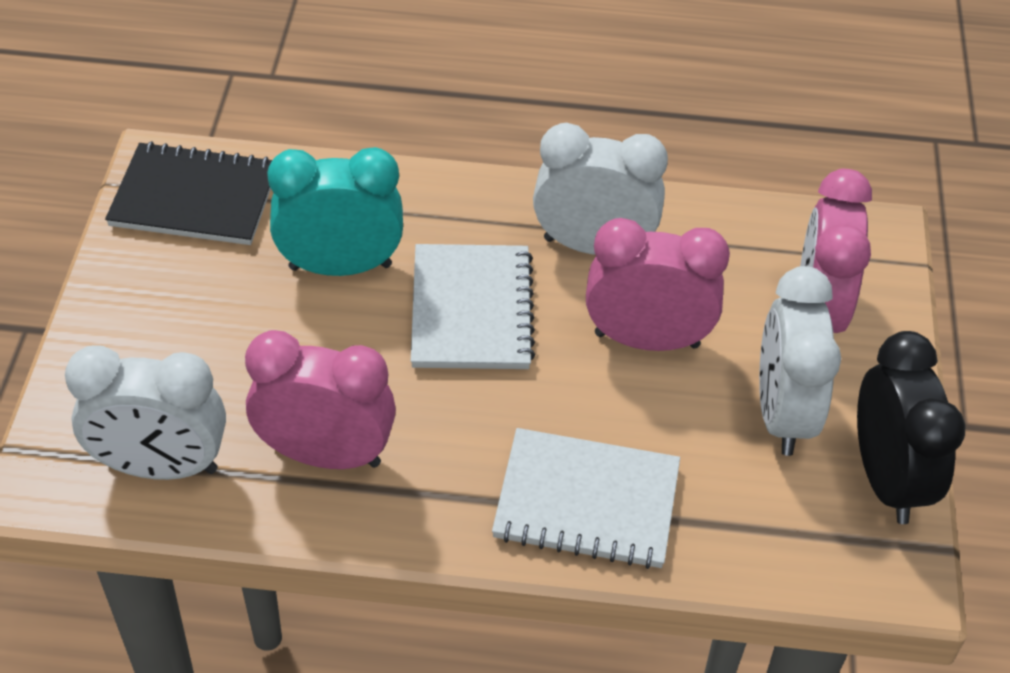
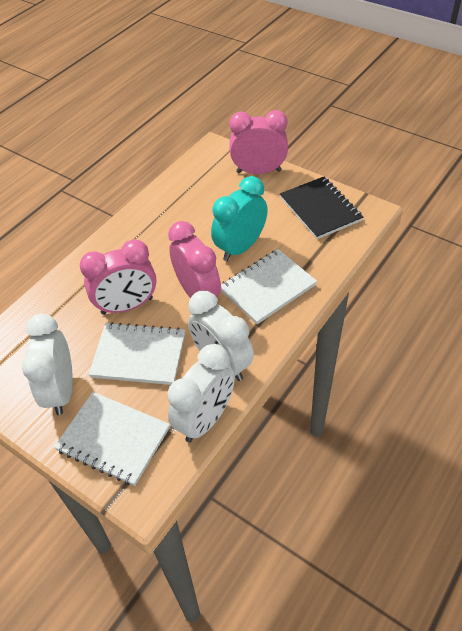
black clock: [857,331,966,524] = 1 -> none = 0
white notebook: [411,244,535,369] [492,428,680,569] = 2 -> [54,392,170,486] [89,322,185,385] [221,249,317,324] = 3

